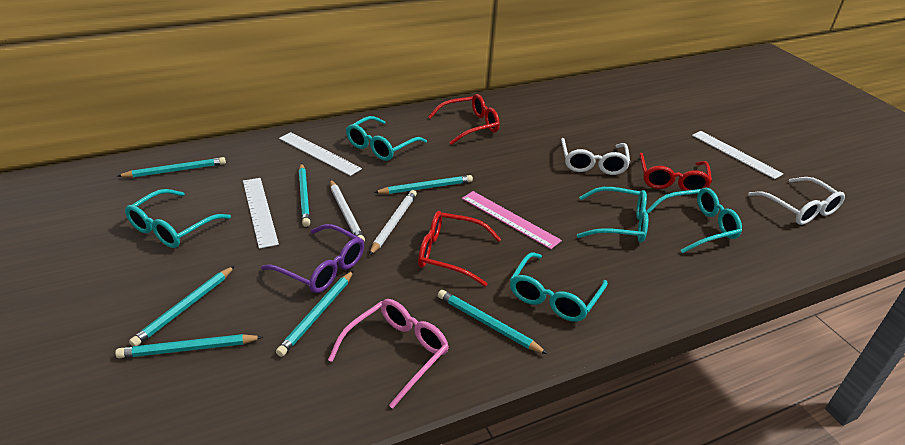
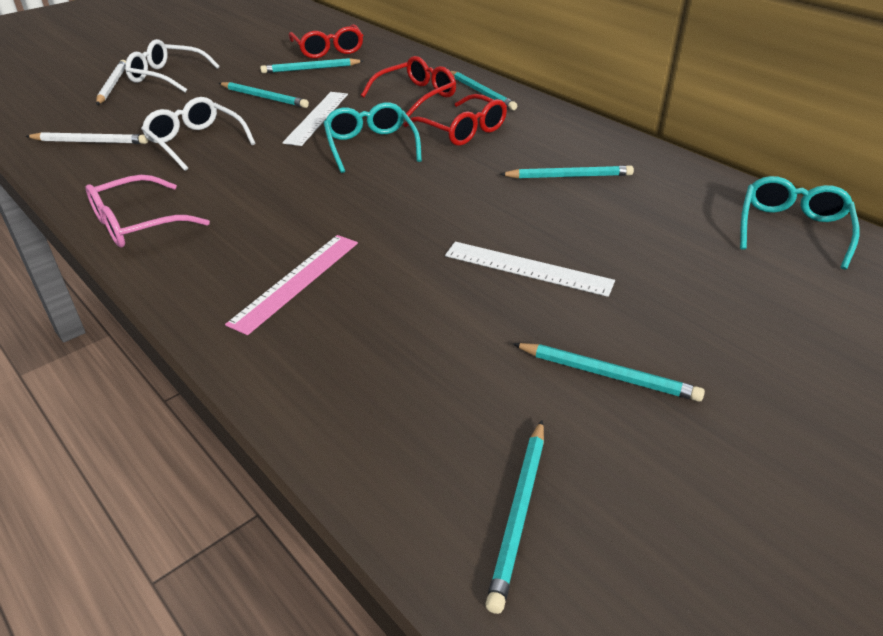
purple glasses: [261,224,364,293] = 1 -> none = 0
turquoise glasses: [125,189,231,248] [346,116,427,161] [510,252,608,322] [577,187,648,243] [646,187,742,254] = 5 -> [323,102,422,173] [740,176,860,270] = 2
turquoise pencil: [115,334,263,358] [118,157,226,178] [129,266,235,346] [276,270,354,357] [299,163,310,227] [374,175,473,194] [438,290,547,354] = 7 -> [219,82,309,108] [260,58,363,73] [450,71,517,110] [485,420,544,614] [500,165,634,179] [513,343,705,402] = 6
white ruler: [243,178,279,249] [279,132,362,176] [692,131,783,179] = 3 -> [282,92,348,146] [445,241,615,297] = 2

